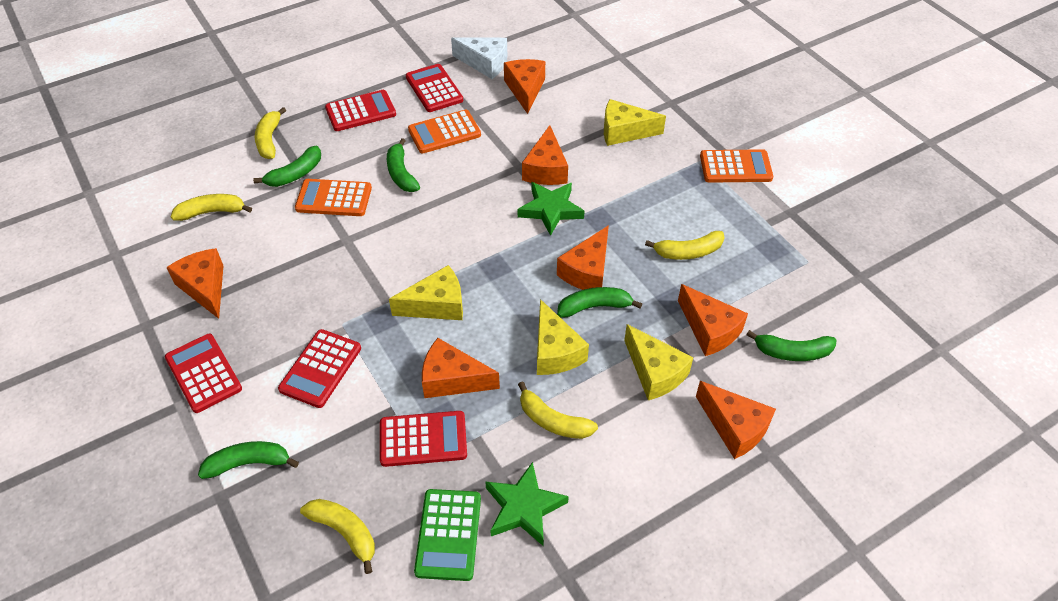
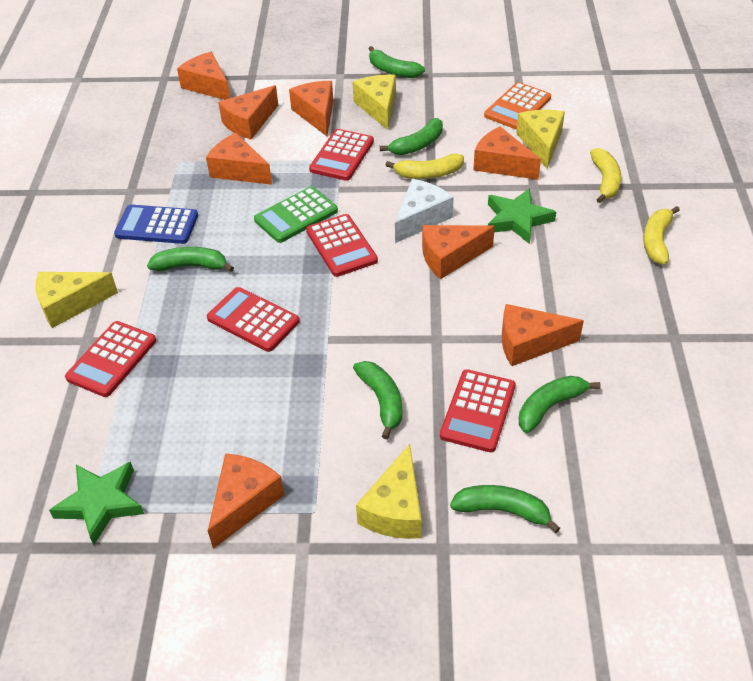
blue calculator: none = 0 -> [114,204,198,244] = 1
green banana: [198,441,299,479] [253,146,321,187] [387,138,420,192] [557,287,642,317] [746,330,837,361] = 5 -> [147,247,234,272] [353,361,402,439] [369,46,425,78] [380,118,443,155] [450,485,560,533] [519,376,601,433] = 6
orange calculator: [295,179,372,216] [408,110,481,153] [700,149,773,183] = 3 -> [484,82,551,130] = 1
orange cheese: [166,248,224,319] [422,338,500,398] [504,59,545,114] [522,125,568,185] [557,225,609,290] [678,284,748,356] [696,381,776,459] = 7 -> [177,52,230,100] [206,133,272,185] [208,453,284,549] [218,85,278,139] [289,81,333,136] [422,225,495,279] [473,126,541,180] [502,304,584,366] = 8
yellow banana: [171,194,252,221] [255,107,286,159] [300,499,375,574] [518,381,598,439] [645,231,725,260] = 5 -> [386,154,464,179] [590,148,621,203] [643,206,680,264] = 3

